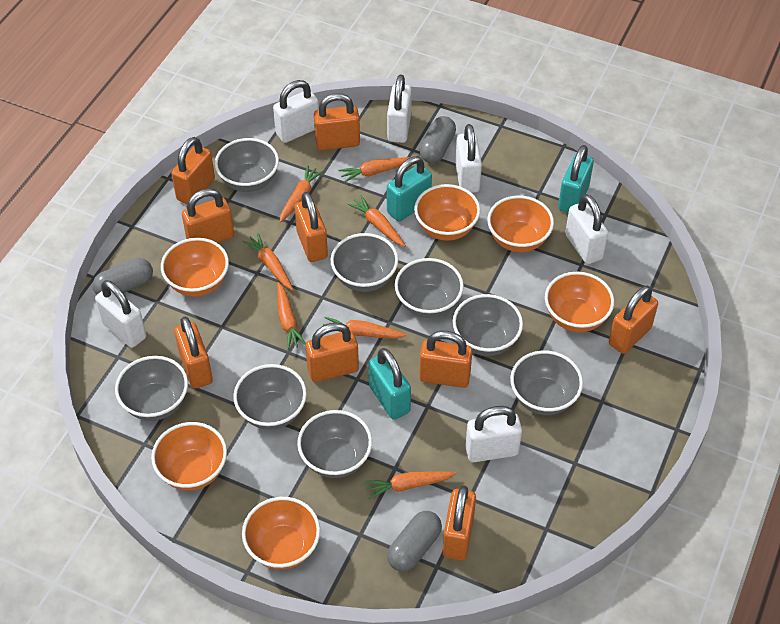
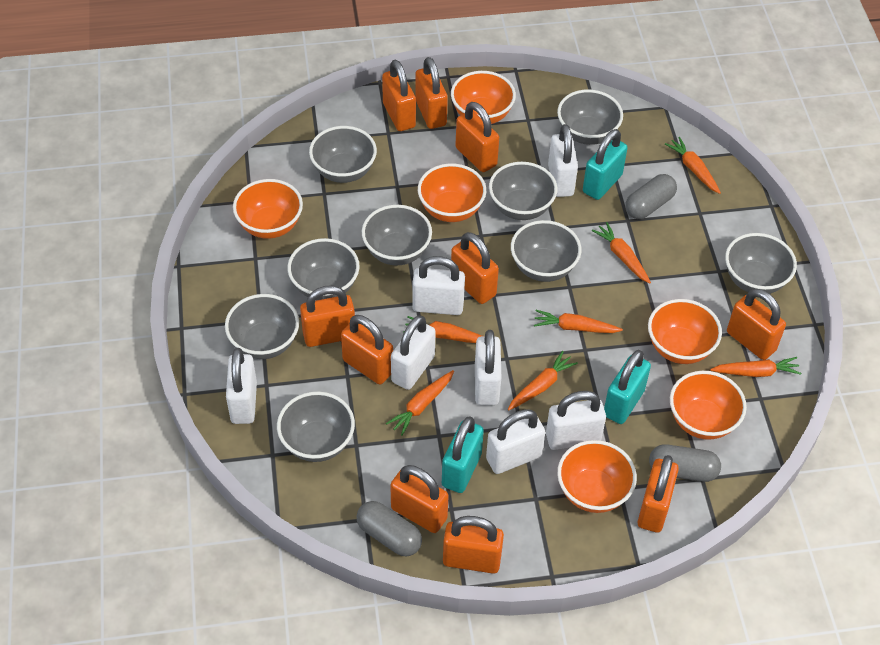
grey bowl: [115,356,188,421] [215,138,279,192] [233,364,307,430] [297,410,372,478] [331,233,398,292] [395,258,464,318] [453,294,523,356] [510,350,583,415] = 8 -> [225,294,299,359] [277,391,355,462] [287,238,360,300] [309,126,377,183] [362,205,432,265] [489,162,557,220] [511,220,582,282] [557,90,623,145] [725,233,797,294] = 9
orange padlock: [171,137,215,204] [174,317,213,389] [182,189,234,243] [295,192,328,262] [305,323,359,382] [314,93,360,151] [419,331,472,388] [443,485,476,560] [609,286,658,354] = 9 -> [300,285,355,347] [341,315,393,384] [382,60,416,131] [390,465,449,533] [416,57,448,129] [443,516,504,574] [451,232,499,304] [455,102,499,172] [638,455,679,533] [727,289,786,360] = 10
white padlock: [95,280,146,348] [273,80,319,143] [387,75,412,143] [455,124,482,193] [465,406,522,462] [565,194,608,264] = 6 -> [226,348,257,424] [391,315,436,390] [412,256,465,315] [475,330,501,405] [486,409,545,474] [546,391,606,450] [548,124,578,197] = 7

